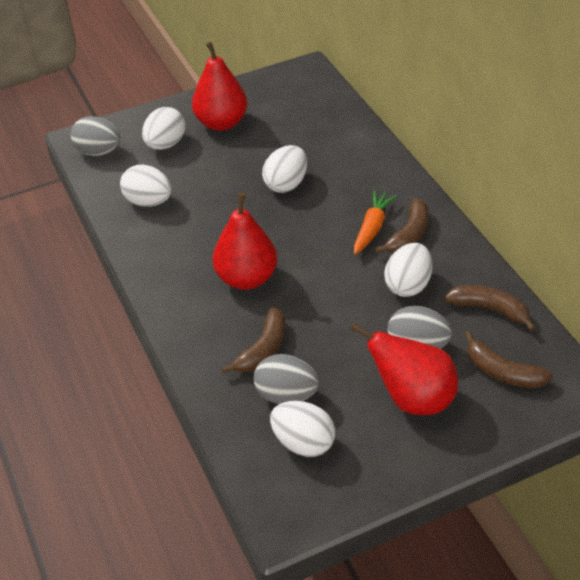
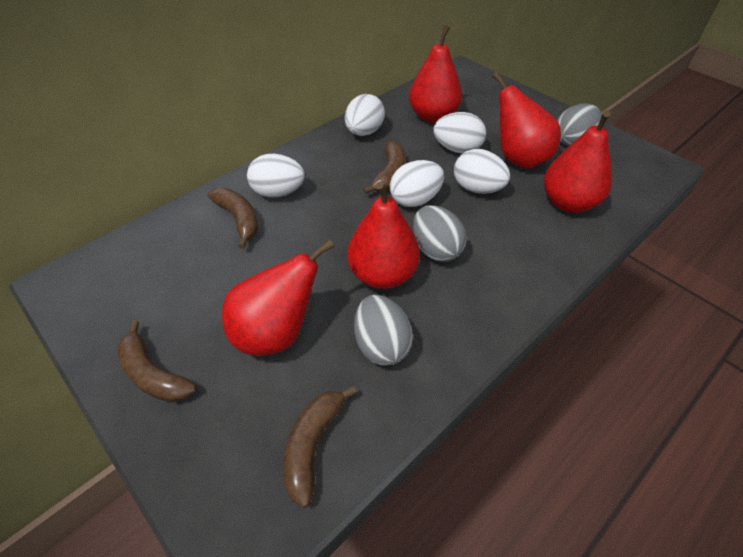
orange carrot: [354,190,397,255] = 1 -> none = 0
red pear: [192,41,247,131] [213,193,277,290] [351,323,458,415] = 3 -> [222,239,335,356] [347,181,420,289] [409,25,462,123] [492,72,561,169] [544,110,612,213] = 5

